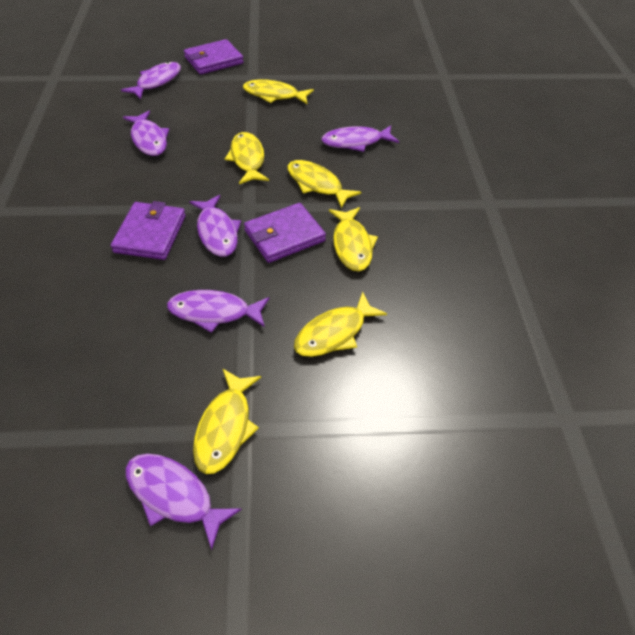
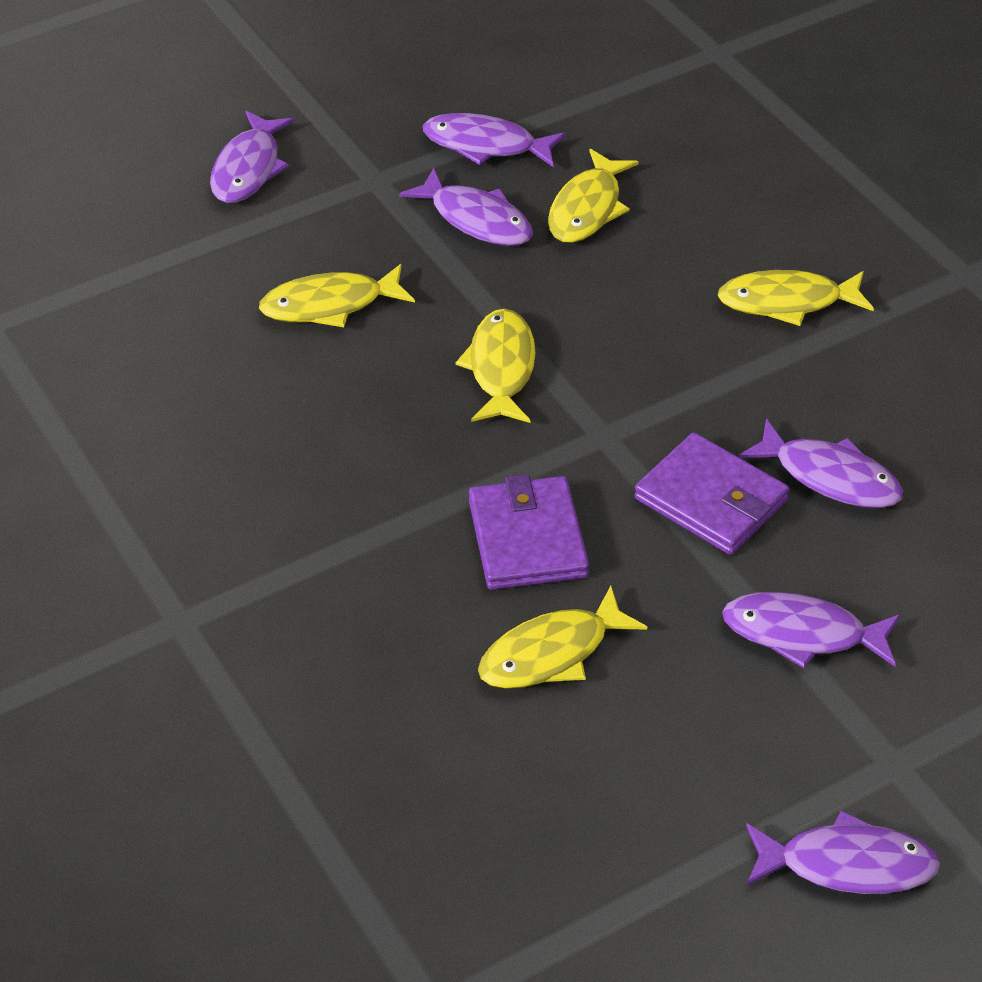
purple wallet: [111,201,186,260] [184,39,244,74] [244,203,326,263] = 3 -> [469,474,589,590] [634,432,790,555] = 2
yellow fish: [193,368,261,474] [225,132,269,184] [243,79,314,104] [287,160,361,209] [294,292,387,357] [329,207,378,271] = 6 -> [259,264,415,327] [455,309,536,423] [478,586,647,689] [548,149,639,243] [718,270,874,326] = 5

